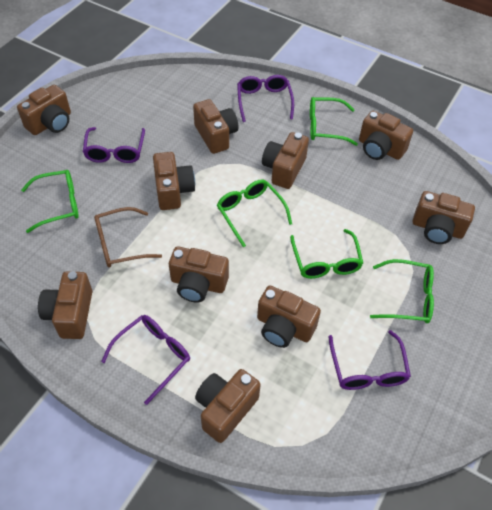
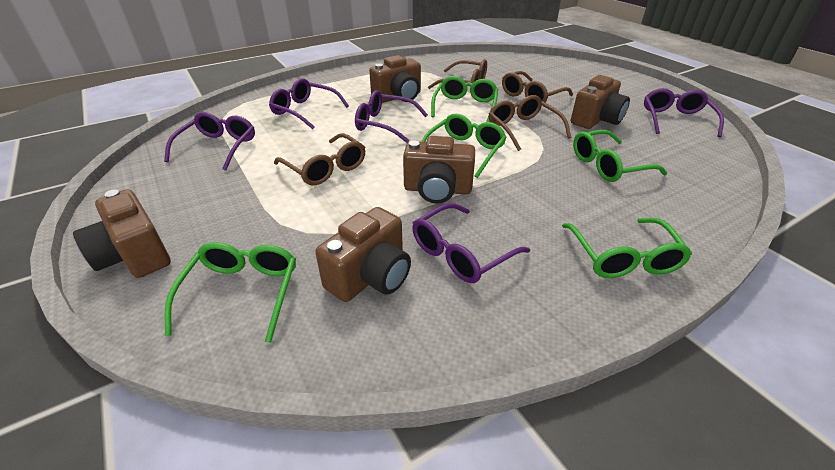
brown camera: [17,85,71,135] [38,271,92,339] [153,152,195,210] [169,246,229,303] [193,99,239,154] [195,369,260,443] [257,286,321,348] [262,132,309,189] [359,111,413,160] [413,191,475,244] = 10 -> [73,189,171,278] [315,207,411,302] [369,55,421,103] [403,136,475,203] [571,75,630,129] = 5
brown glasses: [94,207,162,267] = 1 -> [274,133,365,185] [428,59,487,89] [489,95,571,151] [502,71,573,102] = 4
purple glasses: [83,127,145,163] [101,315,190,405] [237,75,294,122] [329,330,411,390] = 4 -> [164,112,255,171] [269,78,349,129] [355,90,428,143] [412,203,530,283] [644,88,724,137] = 5

